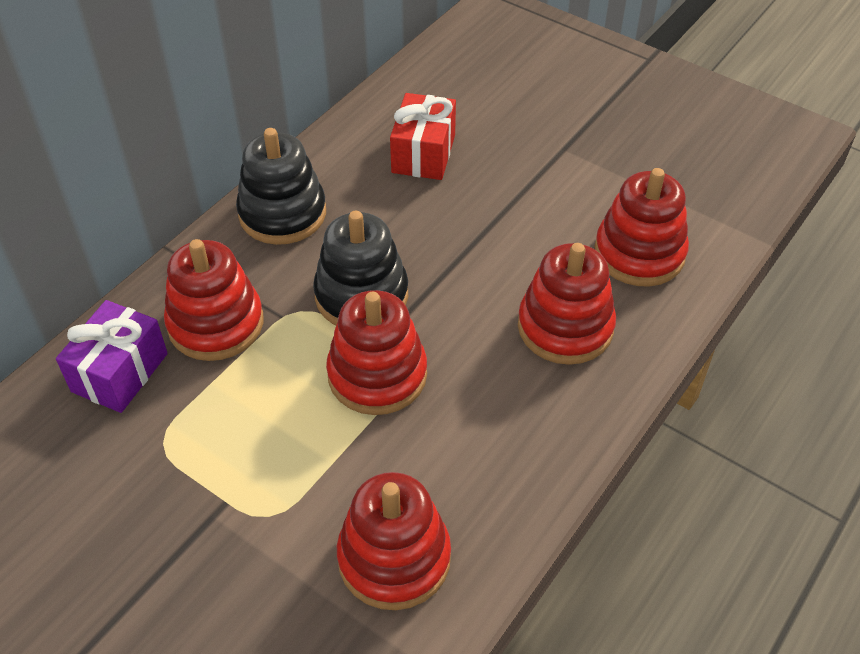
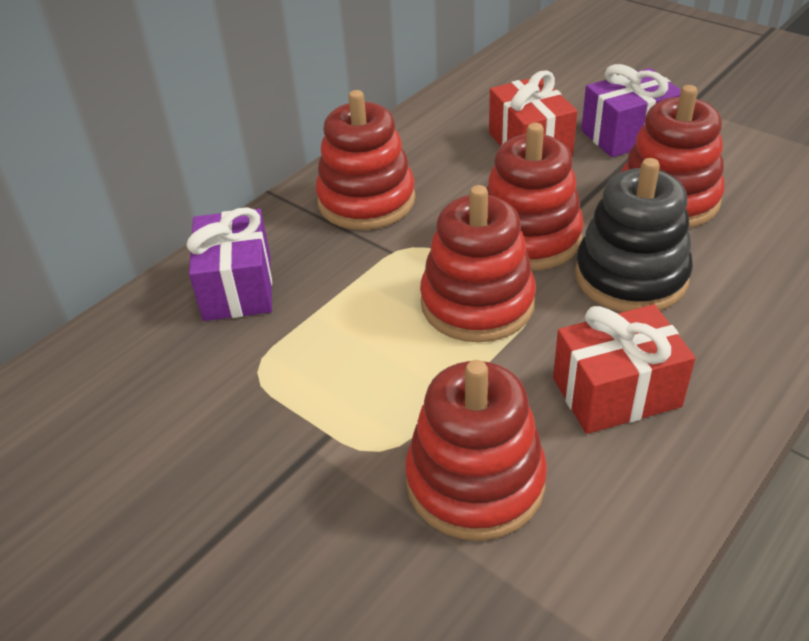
black stacking toy: [236,128,326,245] [313,211,408,325] = 2 -> [575,158,693,312] = 1
purple gift: [56,300,168,413] = 1 -> [186,207,272,321] [581,64,681,157] = 2
red gift: [390,93,456,180] = 1 -> [489,70,578,157] [553,304,696,434] = 2

